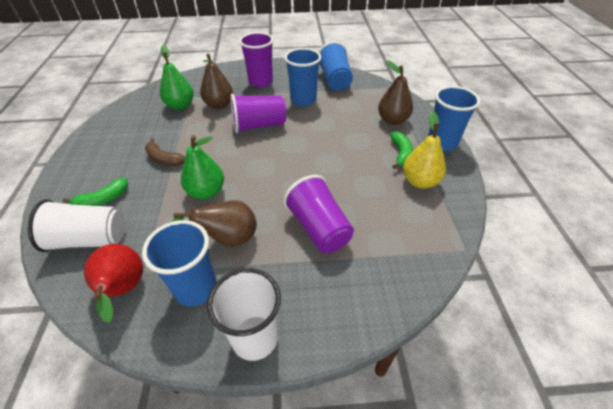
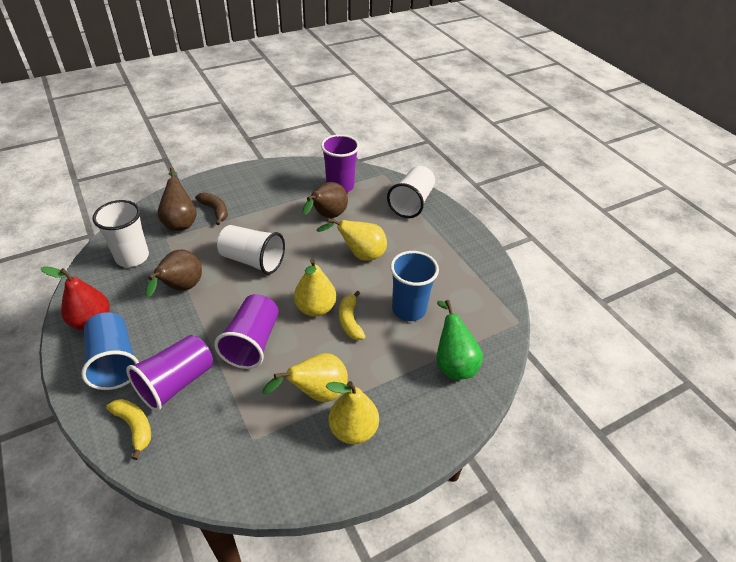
blue cup: [142,220,217,306] [284,48,321,106] [318,42,353,91] [428,86,481,151] = 4 -> [81,312,139,390] [390,251,439,321] = 2
green banana: [63,178,128,206] [390,132,413,169] = 2 -> none = 0
green pear: [160,45,194,110] [181,135,224,199] = 2 -> [436,300,483,380] = 1
white cup: [28,200,125,252] [207,268,281,361] = 2 -> [92,200,149,267] [217,225,285,275] [387,166,435,218] = 3
yellow banana: none = 0 -> [106,399,151,460] [339,291,366,340] = 2
yellow pear: [403,111,446,189] = 1 -> [263,353,348,402] [294,259,336,317] [316,218,387,261] [326,381,379,444] = 4

